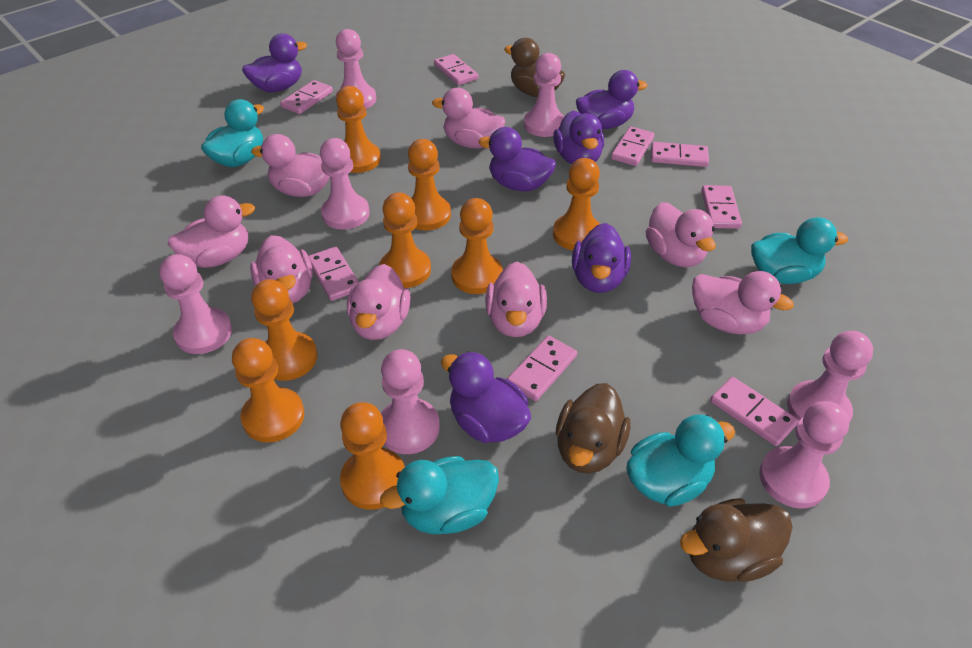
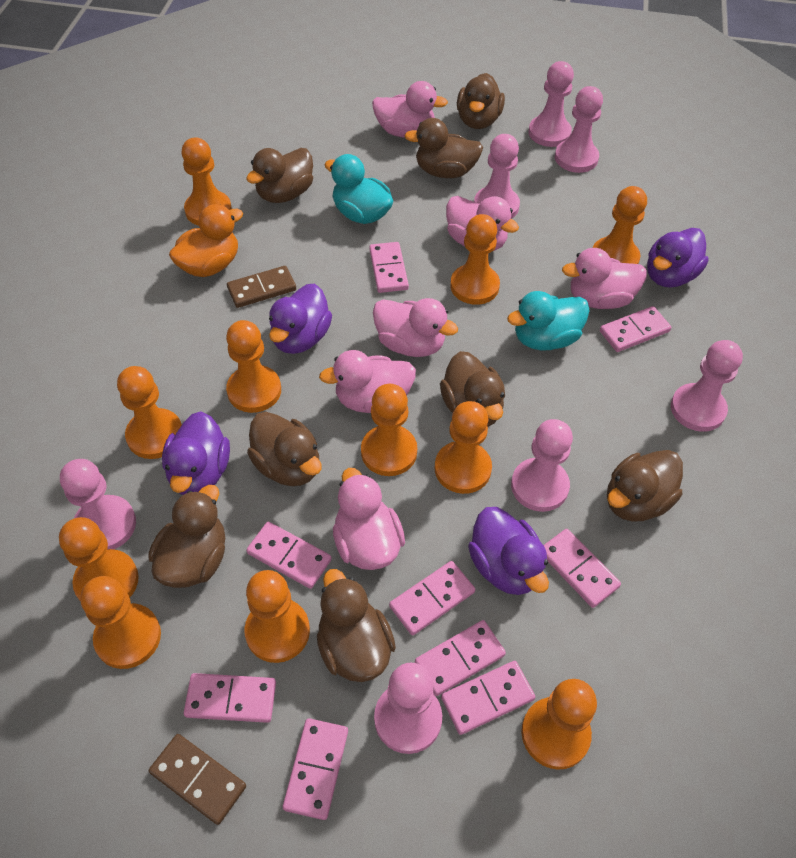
brown domino: none = 0 -> [149,734,246,825] [227,266,296,308] = 2
brown duck: [504,38,565,97] [556,383,630,474] [680,498,793,582] = 3 -> [148,485,225,588] [246,148,313,203] [247,412,322,486] [317,569,396,682] [404,118,483,178] [440,351,505,427] [457,73,505,129] [607,450,683,522] = 8
orange duck: none = 0 -> [169,204,243,277] = 1
orange pawn: [232,338,304,443] [251,279,317,381] [336,86,381,173] [340,402,405,510] [379,192,431,288] [408,139,451,230] [451,198,503,294] [553,158,600,250] = 8 -> [59,517,139,602] [80,576,161,669] [117,366,182,459] [181,137,232,226] [226,320,281,413] [244,570,310,663] [361,384,417,476] [435,401,492,494] [450,214,500,305] [521,679,597,770] [593,186,647,264] = 11
pink domino: [280,80,333,114] [308,247,359,301] [434,54,478,85] [507,336,577,401] [611,127,655,166] [651,142,709,167] [701,185,742,229] [710,377,798,446] = 8 -> [184,673,276,723] [246,522,332,589] [283,718,348,820] [369,242,409,293] [389,561,475,635] [415,620,506,696] [441,661,535,735] [544,529,621,608] [600,306,671,352] = 9
pink duck: [168,195,255,268] [250,235,313,303] [251,134,330,197] [347,264,411,340] [432,88,505,149] [485,262,547,337] [646,202,716,267] [692,271,794,334] = 8 -> [319,350,416,413] [333,468,405,570] [372,81,448,138] [373,298,458,357] [446,196,519,251] [562,248,647,309] = 6
purple duck: [242,33,307,92] [441,351,531,443] [478,127,556,191] [553,111,604,164] [572,223,631,293] [576,70,647,129] = 6 -> [162,411,230,495] [269,284,332,354] [468,507,549,595] [647,228,709,288] = 4
turquoise duck: [201,99,264,167] [380,456,499,534] [626,415,735,507] [751,217,848,284] = 4 -> [324,154,393,224] [507,291,590,351] = 2

